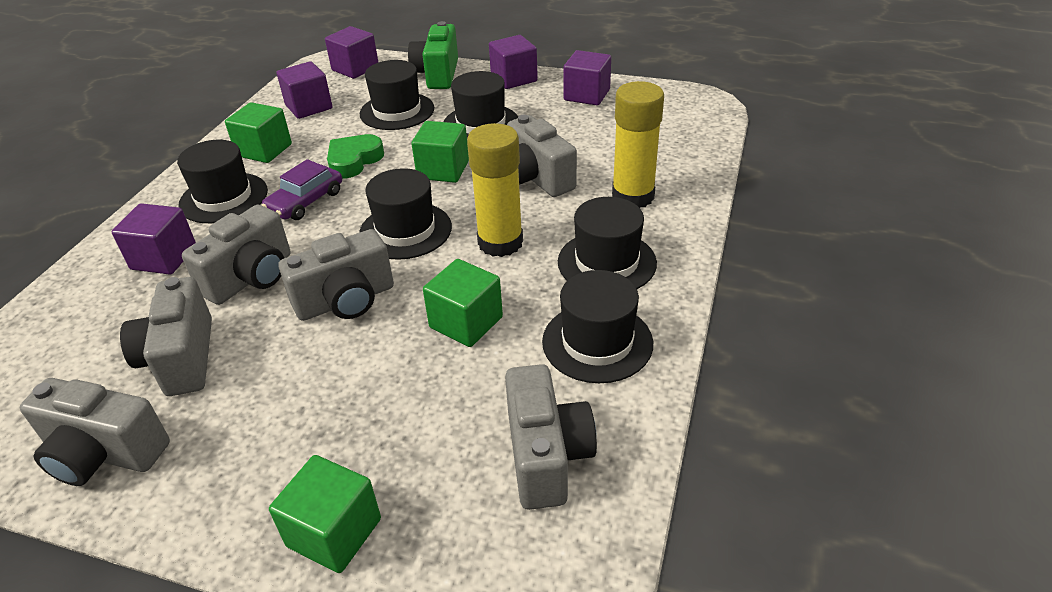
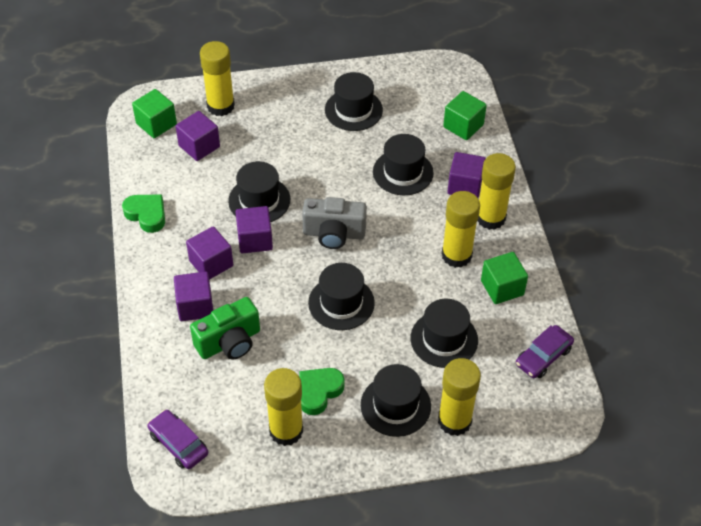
green cube: [225,102,292,163] [269,455,381,573] [411,121,469,183] [423,259,503,347] = 4 -> [132,89,177,138] [443,91,487,140] [481,252,528,304] = 3
green heart: [327,134,384,179] = 1 -> [122,194,165,233] [299,368,345,415] = 2
grey camera: [20,378,170,486] [120,277,212,396] [182,205,291,305] [279,229,394,321] [505,364,597,510] [507,115,577,197] = 6 -> [302,197,367,249] = 1
purple car: [262,159,342,220] = 1 -> [147,410,208,469] [516,325,574,378] = 2
yellow glue stick: [467,123,523,257] [612,81,664,208] = 2 -> [200,41,235,116] [264,368,303,446] [438,358,481,436] [442,191,480,268] [478,153,516,230] = 5

